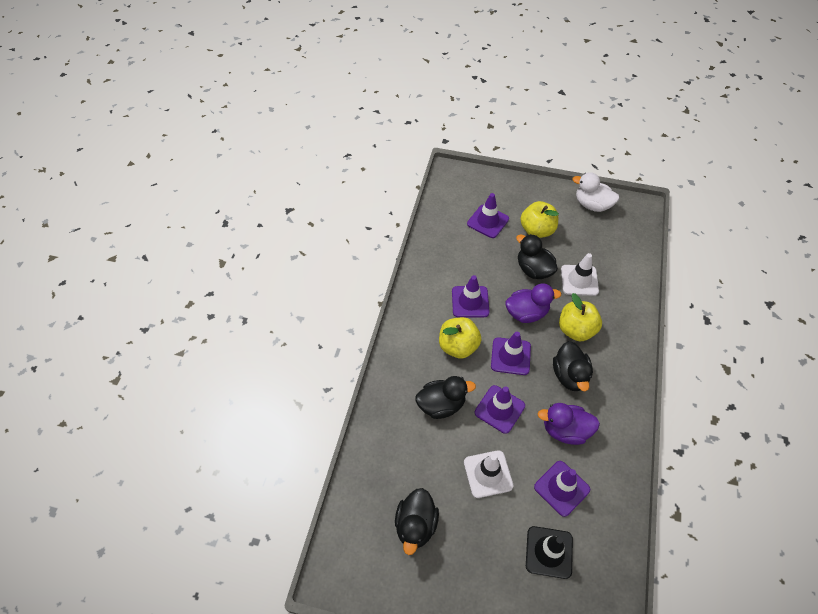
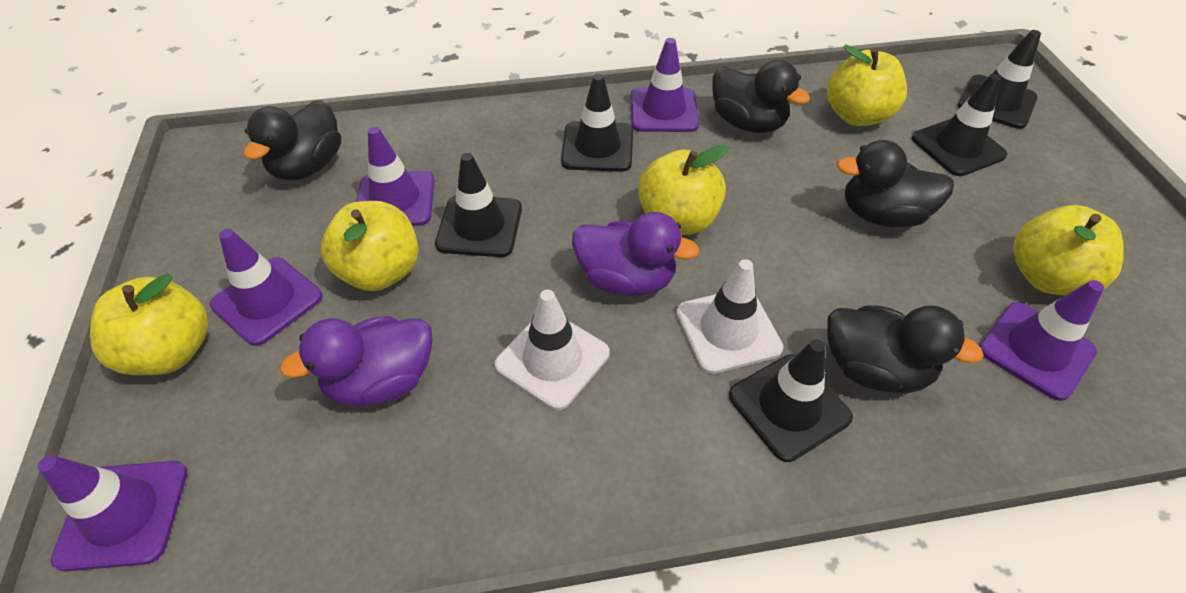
black traffic cone: [526,526,573,579] = 1 -> [435,153,522,257] [561,74,633,172] [729,339,853,462] [912,74,1007,176] [958,30,1041,129] = 5
white duck: [573,172,619,212] = 1 -> none = 0
yellow apple: [439,317,481,359] [520,201,559,238] [559,293,602,341] = 3 -> [90,274,209,375] [321,201,418,291] [638,145,729,235] [827,45,907,126] [1013,205,1124,296] = 5

